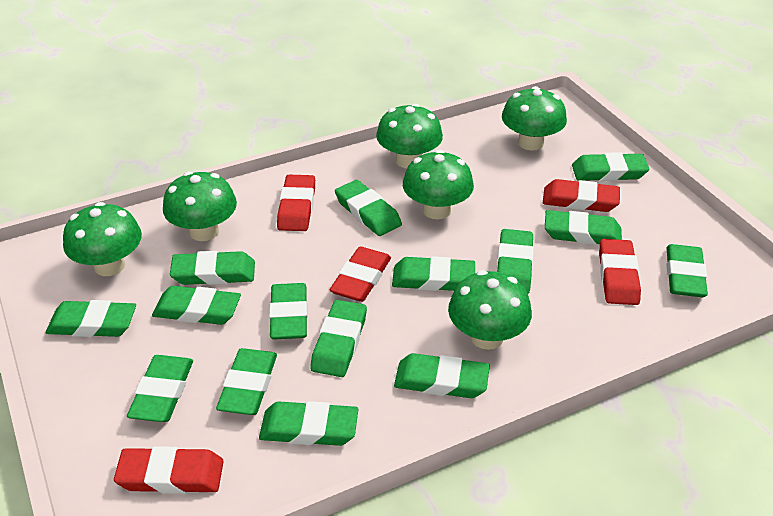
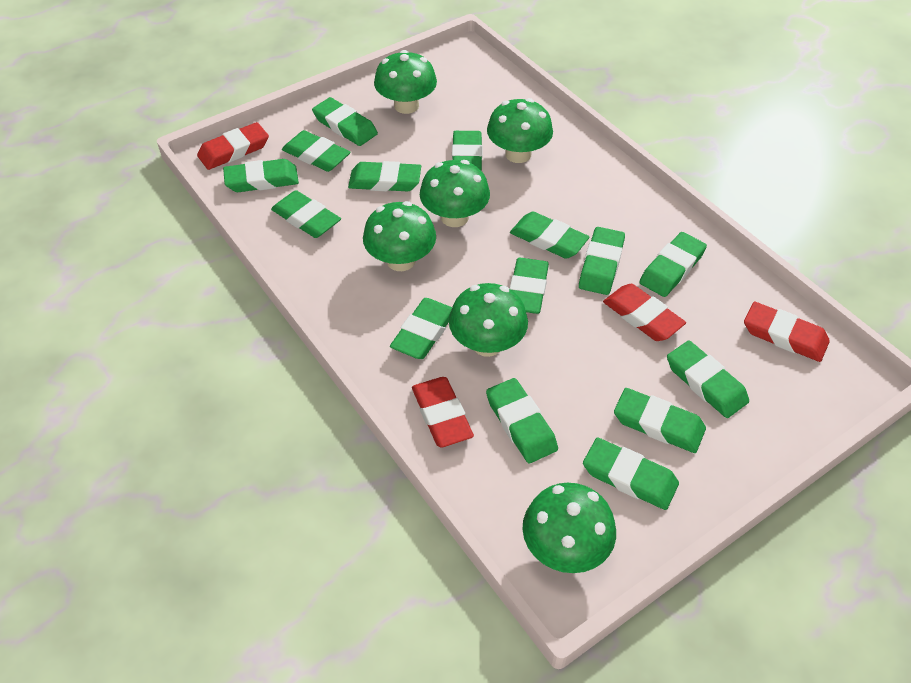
red eraser: [114,446,224,494] [277,175,315,231] [329,246,391,302] [543,179,620,212] [599,239,641,305] = 5 -> [197,122,269,170] [412,377,474,447] [603,284,686,341] [744,302,830,362] = 4

